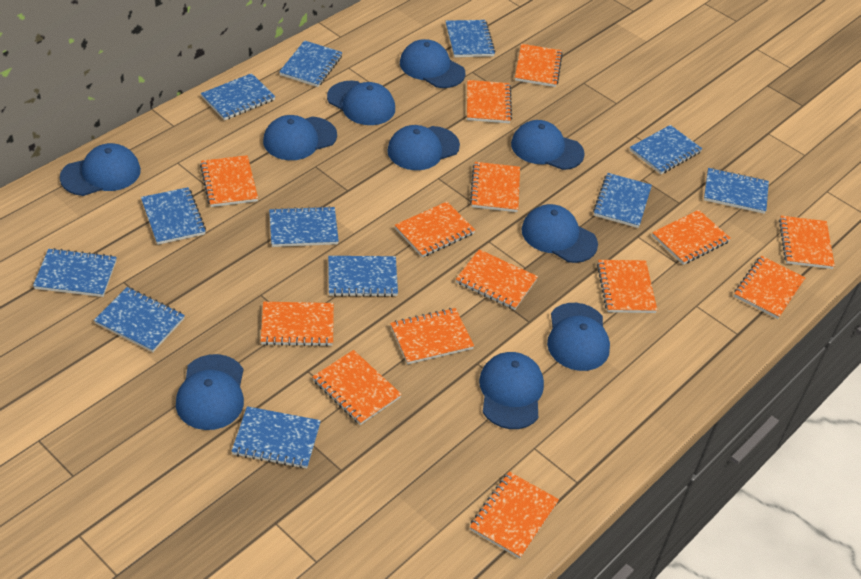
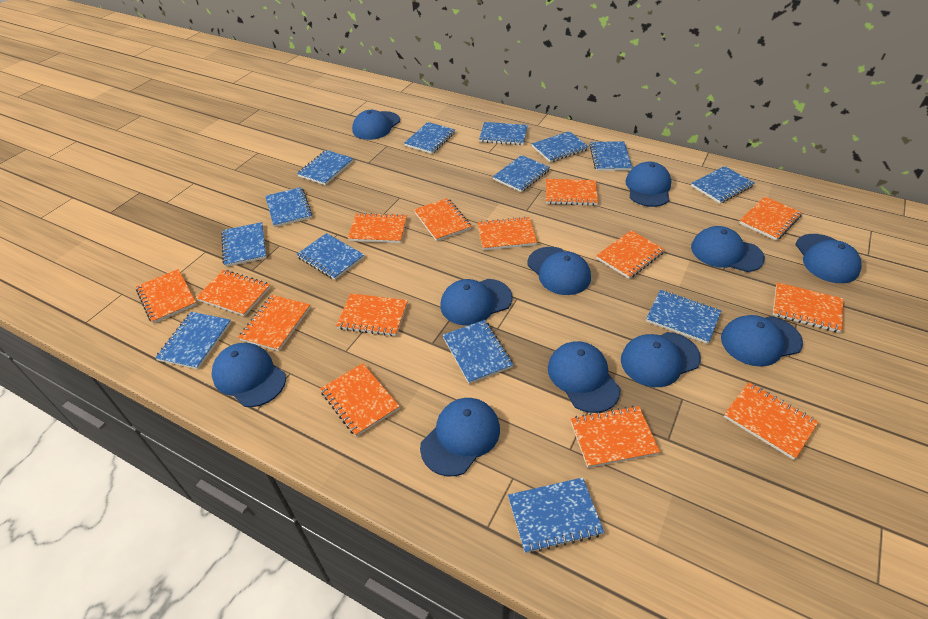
blue cap: [60,143,141,196] [176,354,244,430] [263,115,337,160] [327,81,395,125] [387,125,460,170] [400,39,465,88] [479,352,544,429] [511,120,585,170] [521,204,598,263] [547,303,610,371] = 10 -> [212,343,286,407] [352,110,400,140] [420,398,500,476] [441,279,513,326] [528,247,591,295] [548,341,621,413] [621,332,701,387] [625,162,671,207] [691,226,765,272] [721,315,803,367] [795,234,862,283] = 11
blue notebook: [33,248,117,297] [94,287,185,352] [141,187,206,245] [201,73,276,120] [231,406,321,469] [269,206,339,247] [279,40,343,87] [328,256,398,297] [446,20,496,57] [593,173,652,228] [630,125,702,174] [704,168,769,214] = 12 -> [155,312,231,369] [221,222,266,267] [265,187,312,227] [296,233,364,280] [297,150,353,185] [404,122,455,154] [443,320,513,384] [479,122,528,145] [493,155,550,192] [508,477,604,554] [532,131,589,163] [589,141,632,171] [646,290,721,344] [691,166,754,204] = 14

